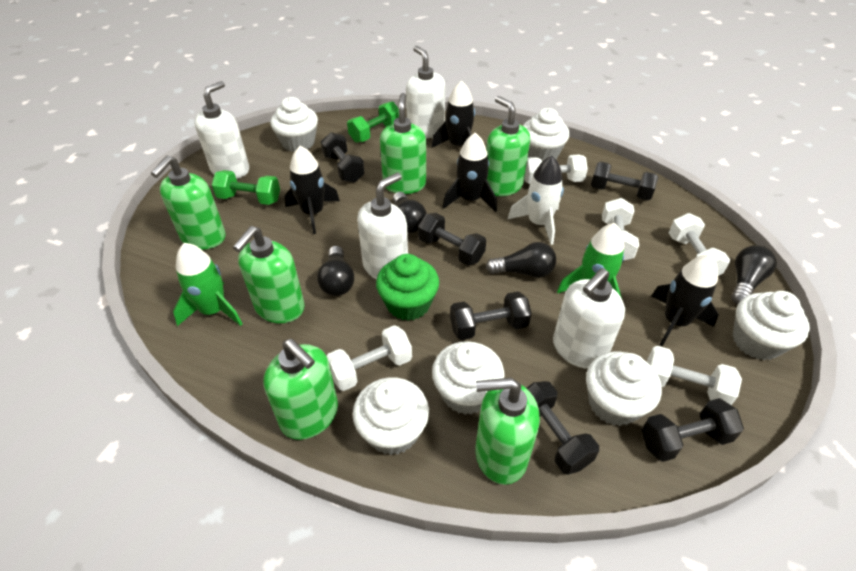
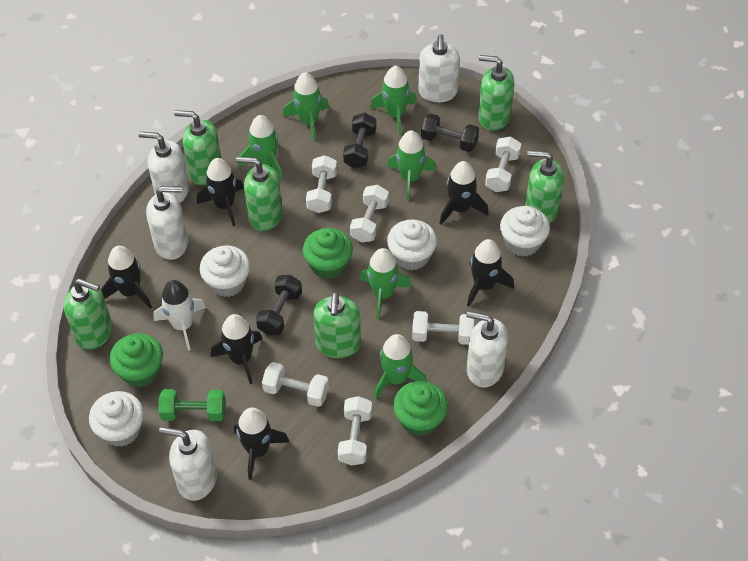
black dumbbell: [320,132,365,183] [418,213,486,266] [450,292,532,340] [526,381,599,475] [591,161,658,200] [641,398,744,462] = 6 -> [256,275,302,335] [343,113,377,168] [421,114,479,152] = 3
black light bulb: [317,246,354,296] [393,192,427,233] [486,242,556,278] [731,245,777,304] = 4 -> none = 0
black rocket: [284,146,340,234] [431,81,475,148] [443,133,497,212] [651,254,719,346] = 4 -> [101,246,152,309] [197,158,244,227] [211,314,262,384] [234,407,289,480] [440,161,488,225] [467,239,514,306] = 6
green cupcake: [376,254,439,321] = 1 -> [110,333,163,387] [303,228,353,279] [393,381,448,436] = 3
green dumbbell: [212,170,280,205] [347,102,399,143] = 2 -> [158,389,225,421] = 1
green rocket: [173,243,242,326] [557,223,624,298] = 2 -> [238,115,283,180] [283,72,329,141] [360,248,411,319] [370,66,417,135] [374,334,427,399] [387,130,436,201] = 6
white cupcake: [271,97,318,152] [352,377,429,455] [432,341,505,415] [523,108,569,162] [586,352,662,426] [733,291,810,360] = 6 -> [89,391,144,447] [199,246,250,297] [387,220,437,270] [500,206,550,257] = 4
white dumbbell: [327,325,412,391] [524,155,588,184] [602,198,639,261] [647,346,742,405] [669,213,730,276] = 5 -> [262,362,329,407] [306,155,337,213] [338,396,372,466] [350,185,389,243] [412,311,474,345] [485,136,521,192] = 6
white soap dispenser: [194,81,249,179] [357,172,408,279] [406,46,446,139] [553,268,625,369] = 4 -> [139,132,189,203] [146,186,188,260] [159,427,217,501] [418,34,460,102] [466,311,508,388] = 5

